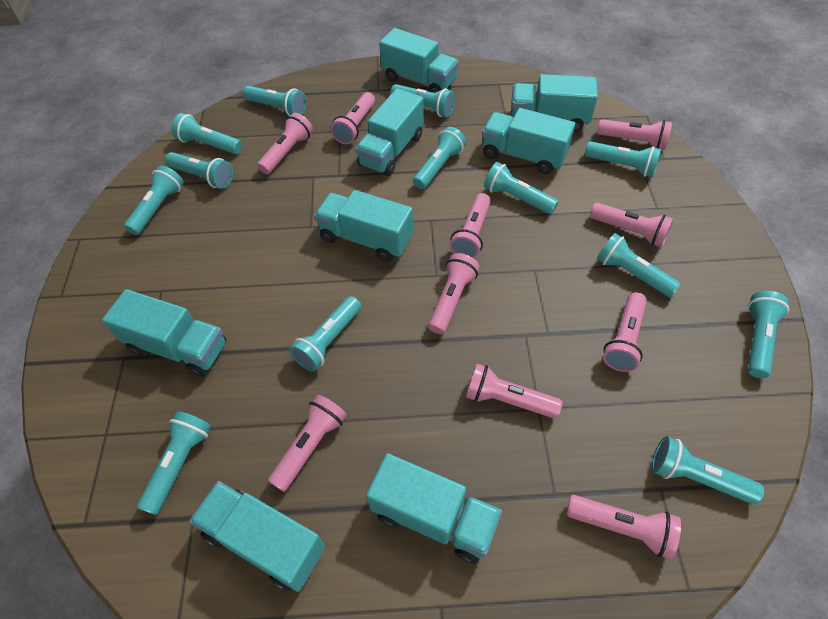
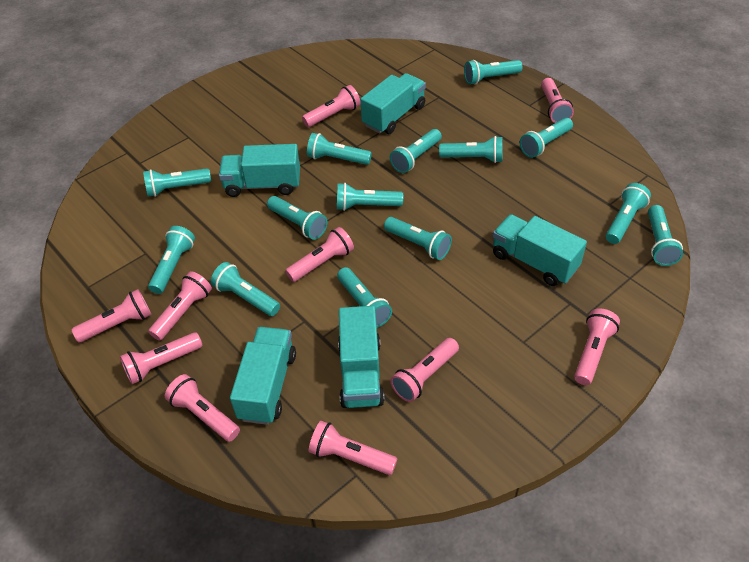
turquoise flashlight: [124,165,184,235] [137,411,211,515] [165,152,233,189] [172,113,242,154] [243,86,307,116] [289,296,361,372] [390,84,455,117] [413,127,466,189] [484,162,559,214] [585,141,662,177] [597,233,681,297] [652,436,764,505] [748,291,789,378] = 13 -> [143,168,211,197] [148,226,195,294] [211,262,280,316] [267,196,328,240] [307,133,372,165] [337,183,403,211] [337,267,392,327] [384,217,452,260] [390,129,442,173] [439,136,503,163] [464,60,522,85] [520,118,573,158] [606,183,651,244] [648,205,683,266] = 14
turquoise truck: [102,289,226,377] [189,481,325,592] [314,190,413,262] [355,88,424,176] [366,453,502,564] [379,28,459,93] [482,108,575,174] [511,74,598,132] = 8 -> [219,144,300,197] [230,327,296,425] [338,306,385,408] [360,73,426,134] [493,214,587,286] = 5

